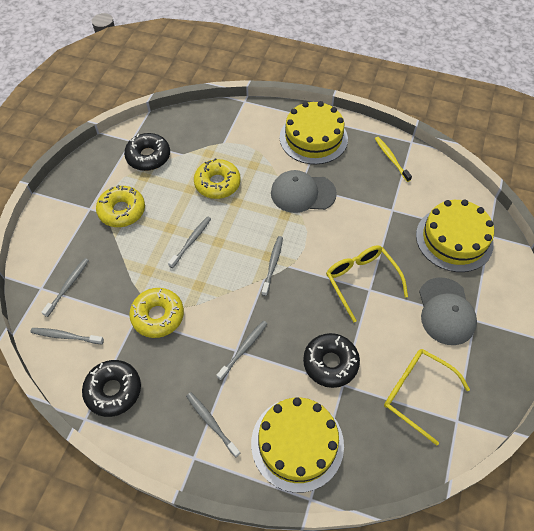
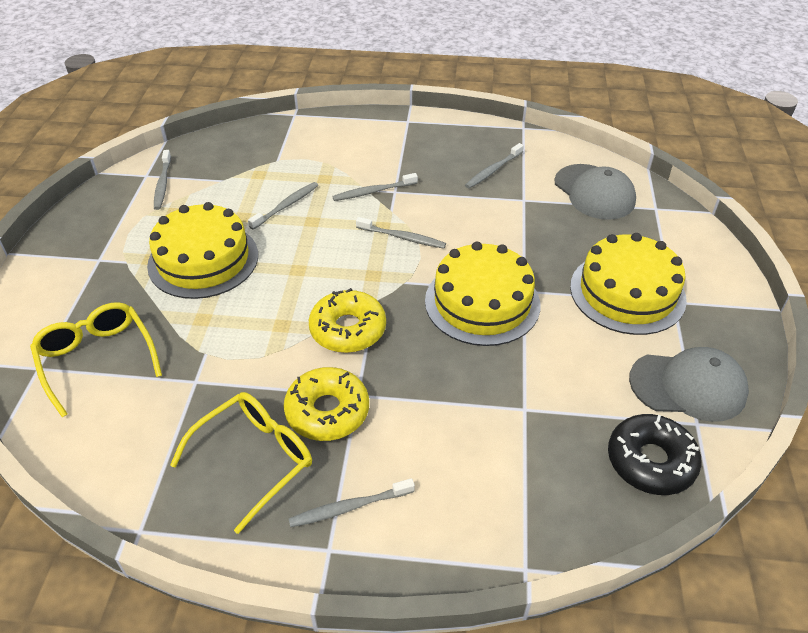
black donut: [82,360,141,417] [124,133,170,171] [303,333,360,388] = 3 -> [608,414,701,495] = 1
yellow donut: [96,185,145,227] [129,288,184,338] [194,158,241,199] = 3 -> [284,367,369,441] [309,288,386,353] = 2
yellow toothbrush: [375,137,412,182] = 1 -> none = 0

